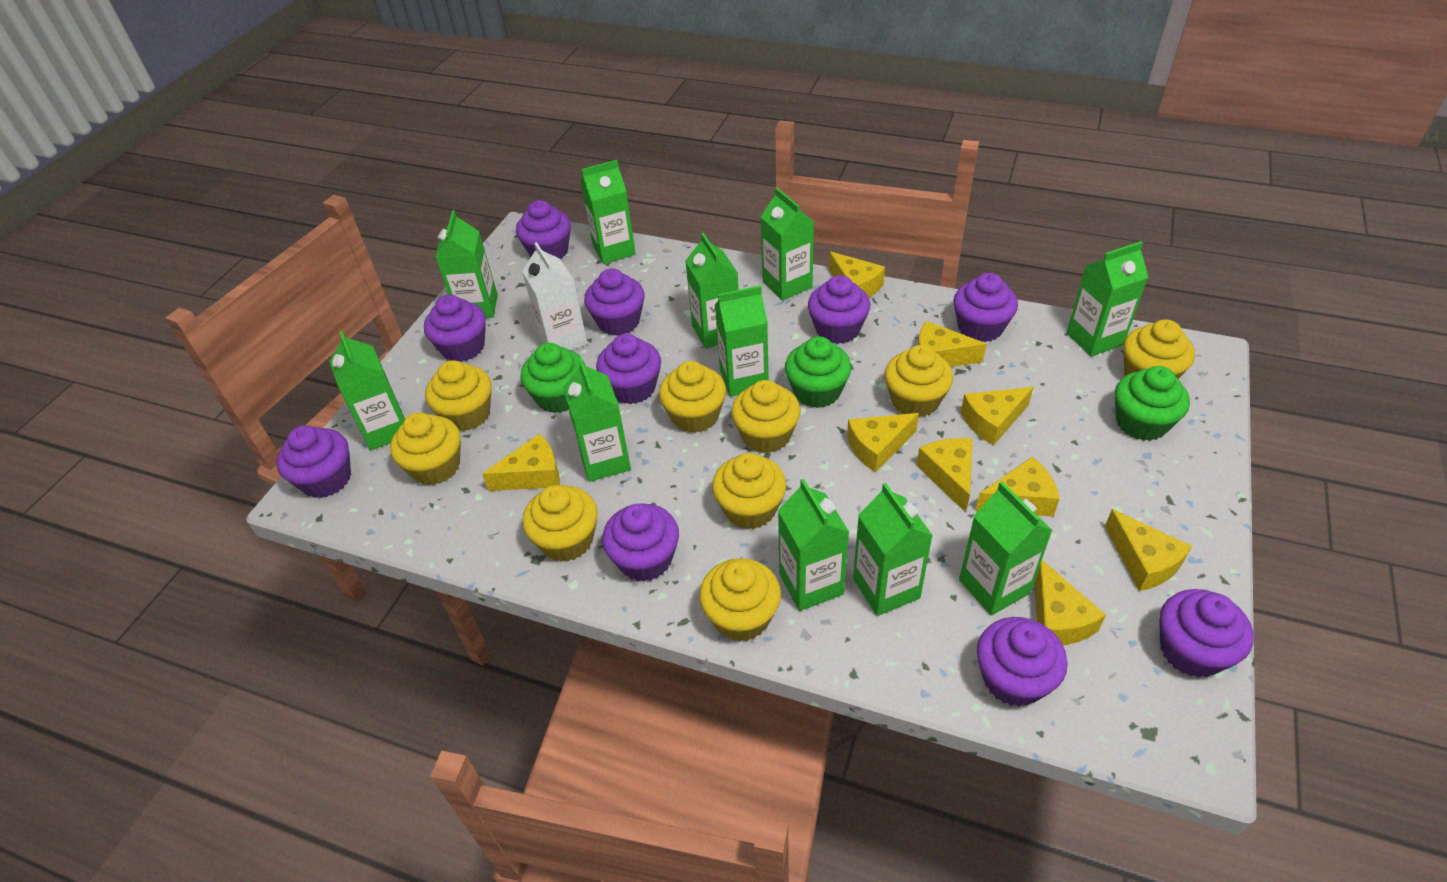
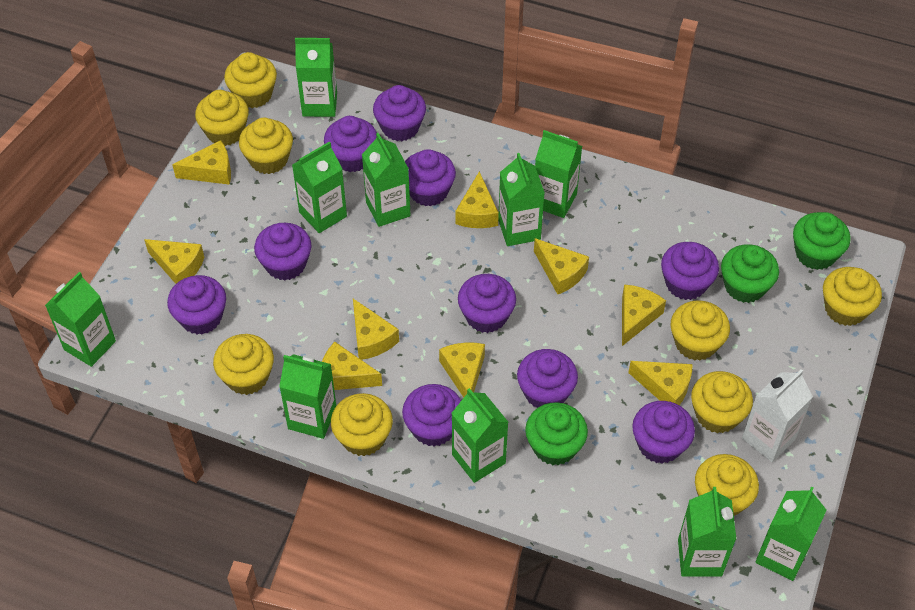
green carton: [329,331,405,450] [435,210,498,318] [563,358,631,482] [581,160,636,264] [685,233,738,349] [715,285,769,397] [761,188,814,300] [778,479,849,611] [853,483,933,616] [959,482,1053,616] [1066,241,1148,357] = 11 -> [45,272,116,367] [279,354,336,439] [292,141,347,233] [295,38,337,117] [362,133,411,227] [452,388,508,483] [498,153,545,246] [535,130,582,218] [678,487,736,577] [755,487,827,581] = 10

